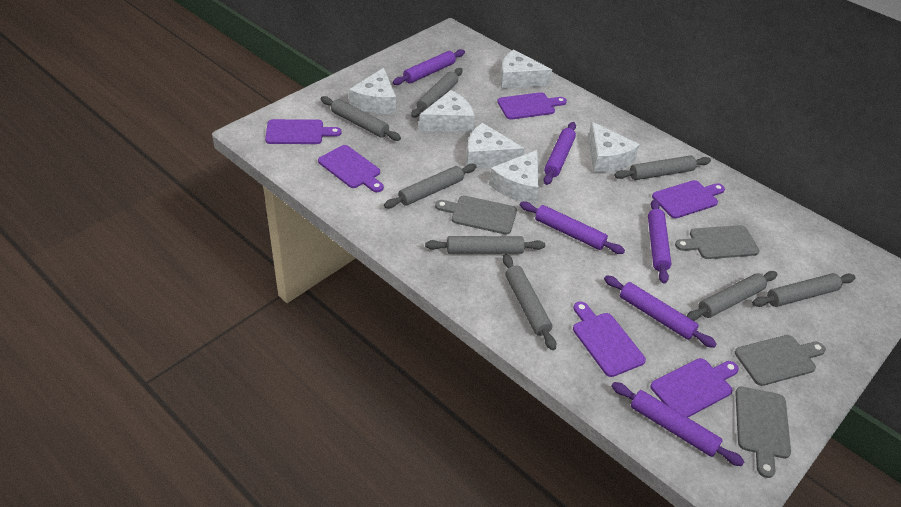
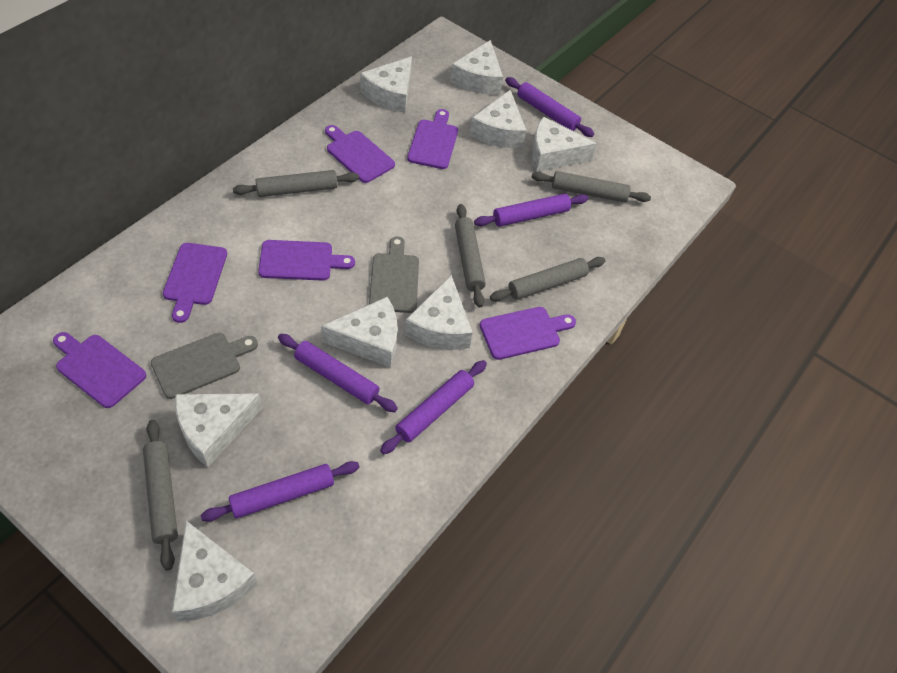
grey cutting board: [435,196,517,235] [675,225,760,259] [735,335,826,386] [735,387,791,478] = 4 -> [151,333,258,399] [369,236,419,313] = 2
grey rolling pin: [320,96,401,141] [384,164,477,208] [411,68,463,118] [425,236,545,254] [503,254,556,350] [614,155,711,180] [686,271,777,321] [752,273,856,307] = 8 -> [143,420,178,571] [233,170,359,197] [455,204,486,308] [490,257,606,302] [531,171,651,203] = 5
purple rolling pin: [393,49,465,85] [520,202,625,254] [544,122,576,185] [604,275,717,348] [612,382,745,466] [648,199,671,284] = 6 -> [201,461,359,522] [278,334,398,412] [380,360,487,454] [474,194,589,227] [505,77,594,137] = 5
white cheese: [349,68,396,114] [419,90,475,132] [466,123,525,168] [489,150,539,204] [500,49,552,89] [588,122,640,173] = 6 -> [172,521,257,622] [175,393,262,467] [321,297,398,368] [360,56,412,113] [405,275,473,350] [450,40,503,95] [470,90,526,148] [531,116,597,172] = 8

